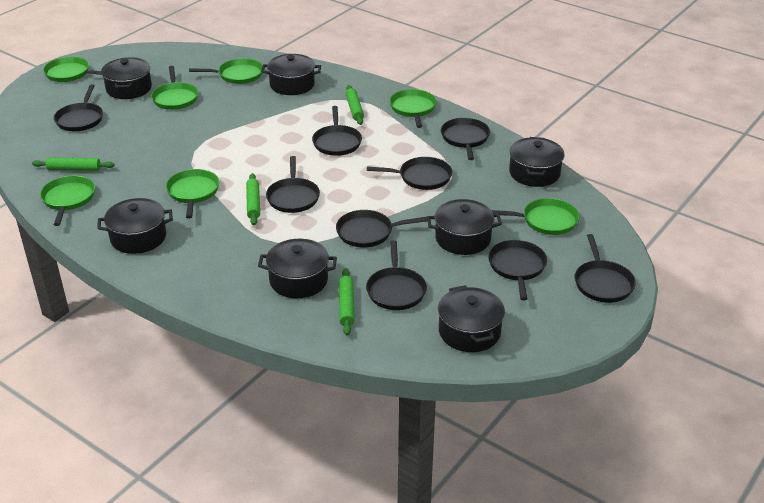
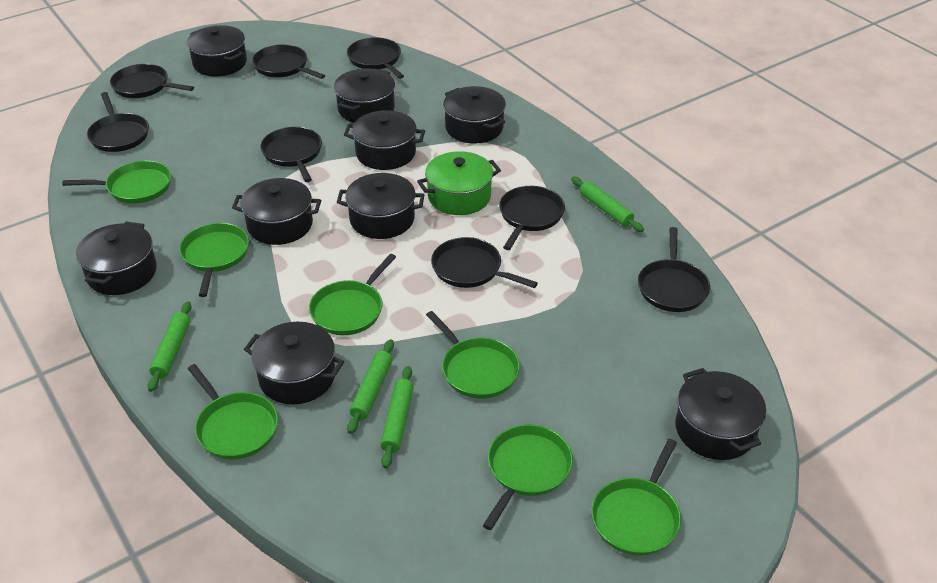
black pan: [54,84,103,131] [266,156,320,213] [312,106,362,156] [336,210,427,248] [366,240,427,310] [367,157,452,190] [441,118,490,160] [488,240,547,300] [575,234,636,303] = 9 -> [87,92,149,152] [110,64,194,98] [252,44,325,79] [260,127,322,182] [347,37,404,79] [431,237,538,288] [499,186,565,250] [638,227,710,312] = 8
black pot: [98,198,173,254] [101,57,152,99] [258,239,337,298] [261,54,321,95] [427,199,502,255] [438,285,505,352] [509,137,565,187] = 7 -> [76,222,157,295] [187,25,247,77] [232,178,321,245] [244,322,344,404] [334,68,395,123] [337,173,425,239] [344,110,425,170] [443,86,506,143] [675,368,766,460] = 9
green pot: none = 0 -> [417,151,501,215] = 1

